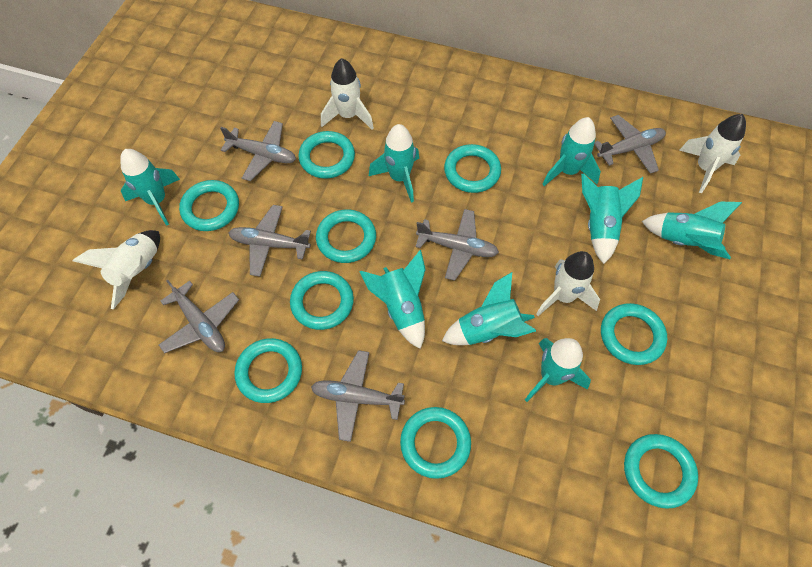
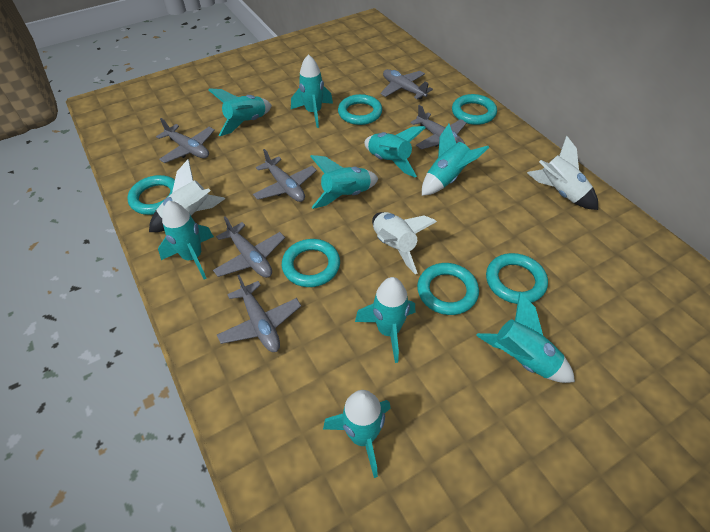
turquoise ring: [179,180,239,231] [234,338,302,403] [290,271,354,330] [298,131,355,179] [316,209,376,263] [400,407,471,479] [444,144,501,193] [601,303,667,365] [624,434,698,509] = 9 -> [127,175,175,215] [282,239,340,287] [338,94,382,125] [417,263,479,315] [452,94,497,125] [486,253,548,304] = 6
turquoise rocket: [120,149,180,226] [360,250,426,349] [369,124,419,203] [442,272,536,345] [525,338,591,402] [542,117,601,186] [581,173,643,264] [642,202,742,259] = 8 -> [158,200,214,279] [208,88,272,136] [291,54,333,128] [310,155,379,209] [323,390,391,478] [355,277,415,363] [364,126,425,178] [422,124,489,196] [476,292,575,383] = 9
white rocket: [72,230,160,310] [321,58,374,130] [536,251,600,316] [679,114,746,193] = 4 -> [149,159,225,232] [372,212,437,274] [527,136,598,210] = 3

